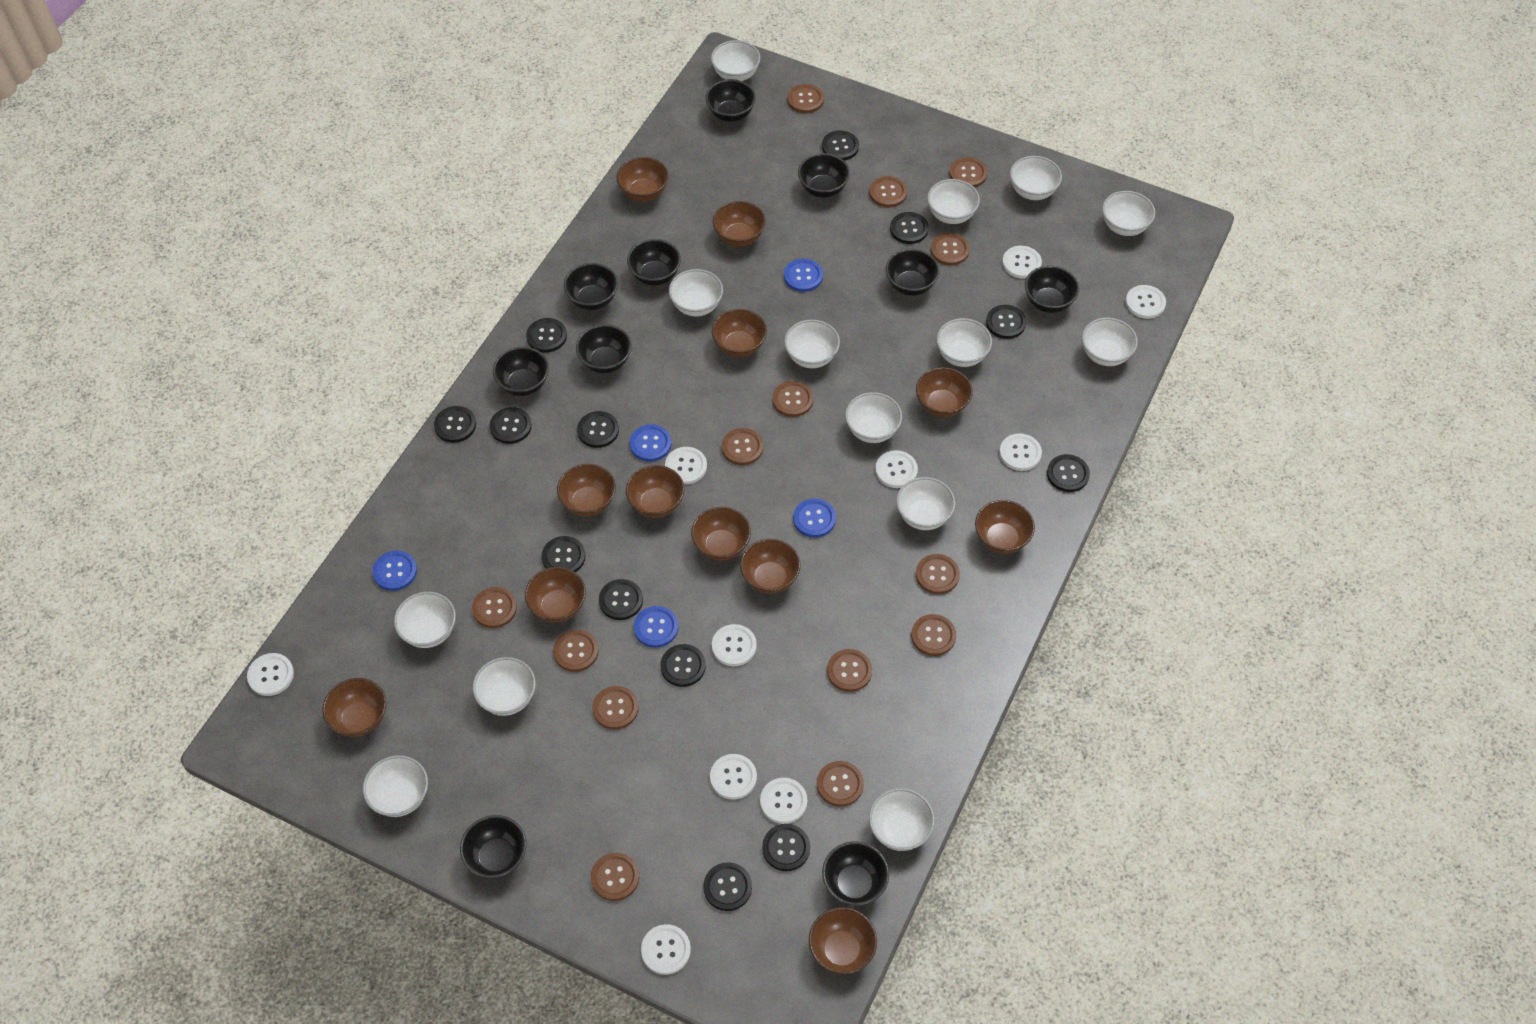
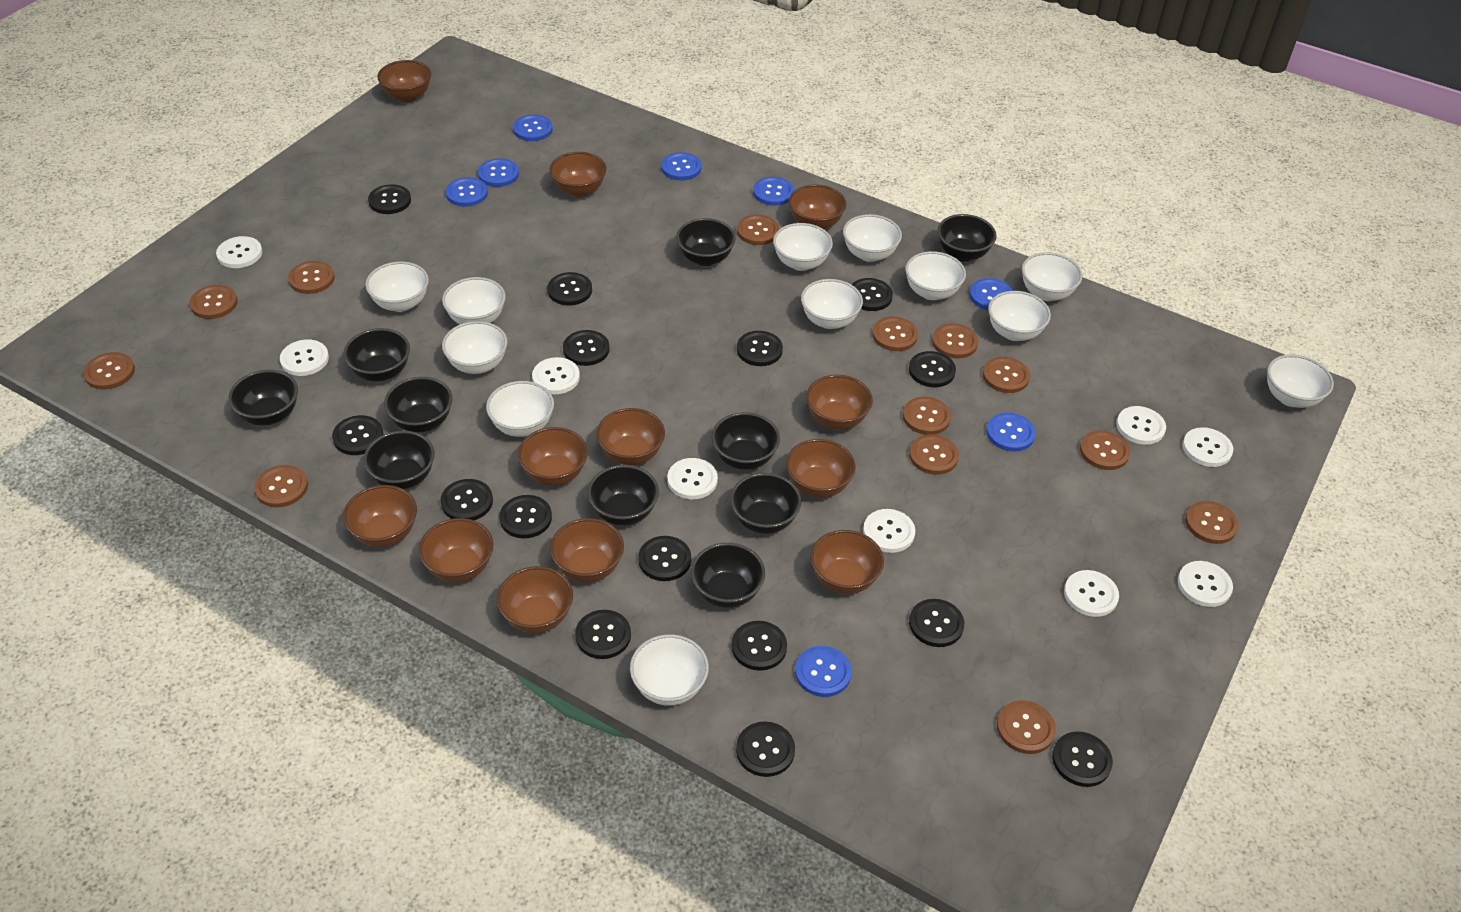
black button: [434,406,476,443] [490,407,532,444] [526,318,567,353] [542,536,586,572] [577,411,619,448] [599,579,643,620] [660,644,706,687] [703,862,752,911] [762,824,810,871] [822,130,859,160] [890,212,929,244] [986,305,1026,339] [1047,454,1090,492] = 13 -> [332,415,383,455] [368,184,411,214] [441,479,493,520] [499,495,552,538] [547,272,592,305] [563,330,609,366] [575,610,631,659] [638,536,691,581] [731,621,787,671] [736,721,795,777] [737,331,783,366] [851,278,893,311] [909,351,956,387] [909,599,964,647] [1052,731,1113,787] = 15
blue button: [372,551,417,591] [630,424,671,462] [634,606,678,648] [784,259,823,292] [793,499,836,538] = 5 -> [446,177,488,207] [478,158,519,187] [513,115,553,141] [661,152,701,180] [753,177,794,206] [795,646,852,697] [969,278,1013,310] [986,412,1036,452] = 8
brown button: [472,587,517,628] [553,630,599,672] [591,853,639,901] [592,686,638,730] [722,428,763,465] [772,381,813,417] [788,84,824,113] [817,761,864,807] [827,649,872,692] [869,176,907,207] [911,614,956,656] [916,554,960,594] [931,233,970,265] [949,157,987,188] = 14 -> [83,352,135,389] [189,285,238,319] [254,465,308,507] [288,261,335,294] [737,215,779,245] [872,317,918,351] [903,397,951,435] [909,434,959,475] [932,323,978,358] [983,357,1030,393] [997,700,1056,754] [1080,430,1130,470] [1185,501,1239,544] = 13
white bowl: [363,755,428,817] [394,592,456,648] [472,657,536,716] [669,269,723,316] [711,40,760,81] [784,320,840,368] [845,392,902,443] [869,788,935,851] [896,477,955,530] [927,179,980,224] [936,318,992,367] [1010,156,1062,200] [1082,318,1138,366] [1102,191,1155,236] = 14 -> [365,261,429,312] [442,277,506,324] [442,321,508,374] [486,381,554,437] [630,634,709,706] [773,223,833,271] [801,279,863,329] [843,214,902,262] [905,251,966,300] [988,291,1051,341] [1022,252,1083,301] [1267,354,1334,408] = 12
white button: [247,653,294,696] [641,924,691,975] [665,447,707,484] [710,754,757,799] [712,624,757,666] [760,778,807,824] [875,450,918,488] [999,433,1042,471] [1002,246,1042,278] [1126,285,1166,319] = 10 -> [216,236,262,268] [280,340,329,376] [532,357,580,394] [667,458,718,499] [863,509,915,553] [1064,570,1119,617] [1116,406,1166,445] [1178,561,1233,607] [1183,427,1233,467] = 9

